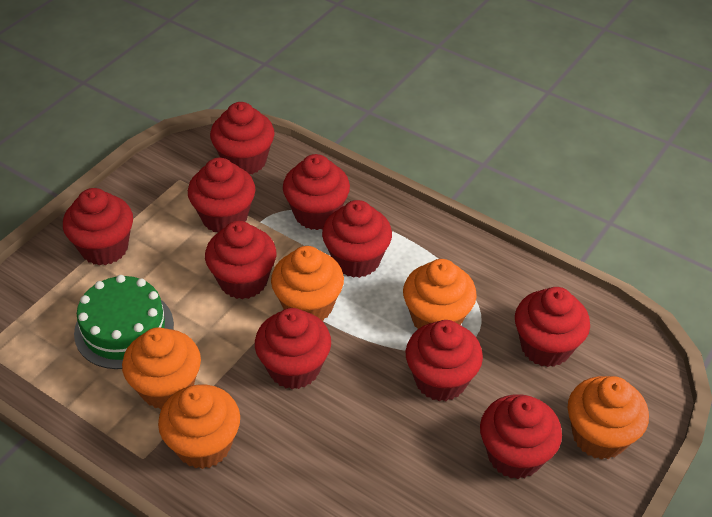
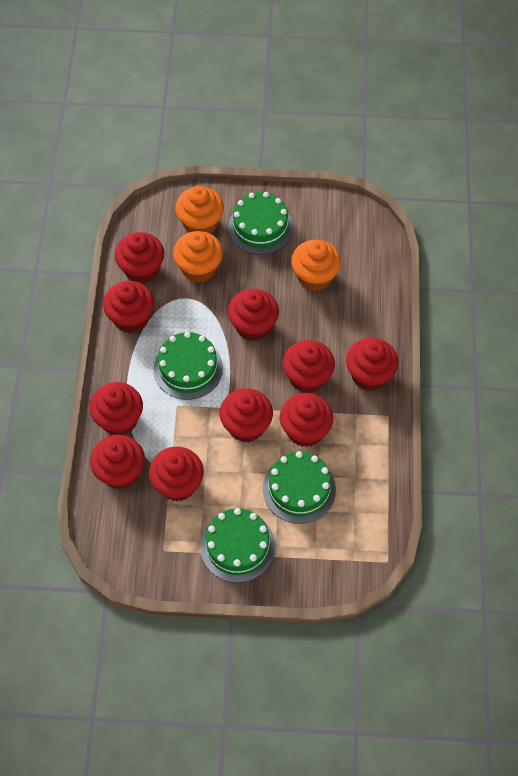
green cake: [74,275,174,369] = 1 -> [154,332,223,400] [200,508,275,583] [228,192,293,255] [263,451,336,524] = 4
orange cupcake: [122,327,201,410] [158,385,240,469] [271,246,344,321] [403,259,477,329] [568,376,649,460] = 5 -> [173,231,223,283] [175,186,224,234] [291,240,341,291] = 3

